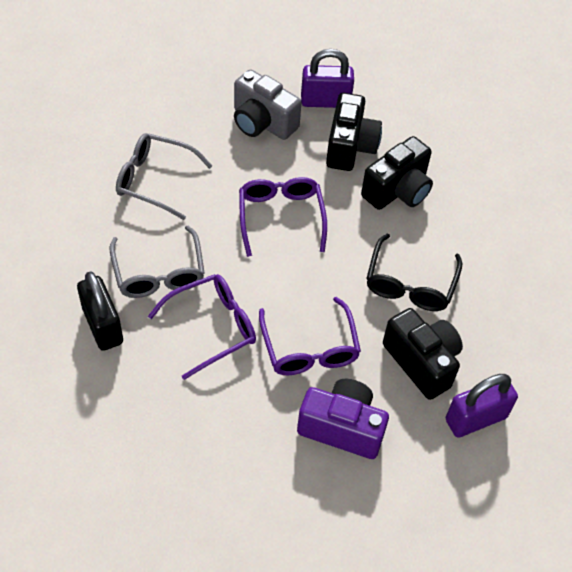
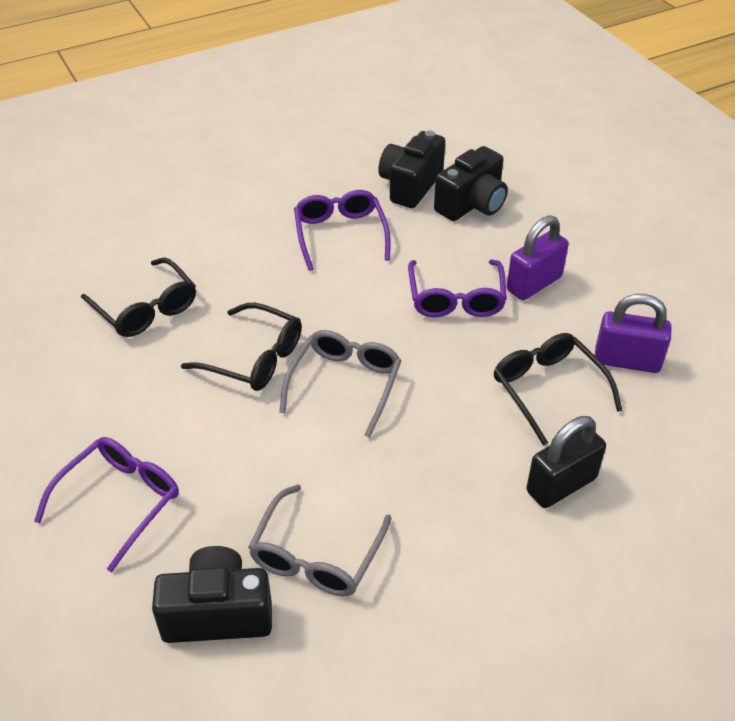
black glasses: [366,233,463,311] = 1 -> [81,258,196,337] [181,303,302,391] [493,333,623,446] = 3
grey camera: [234,69,302,140] = 1 -> none = 0
purple camera: [297,379,389,459] = 1 -> none = 0

